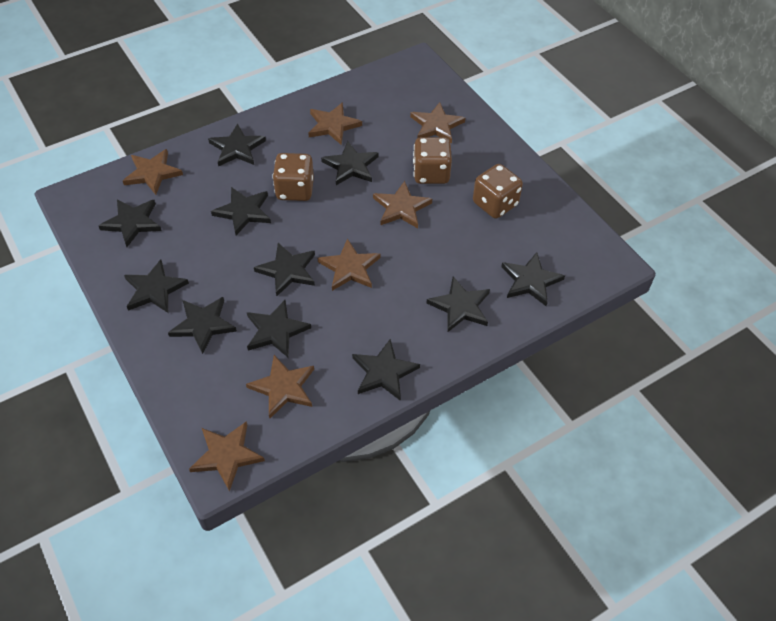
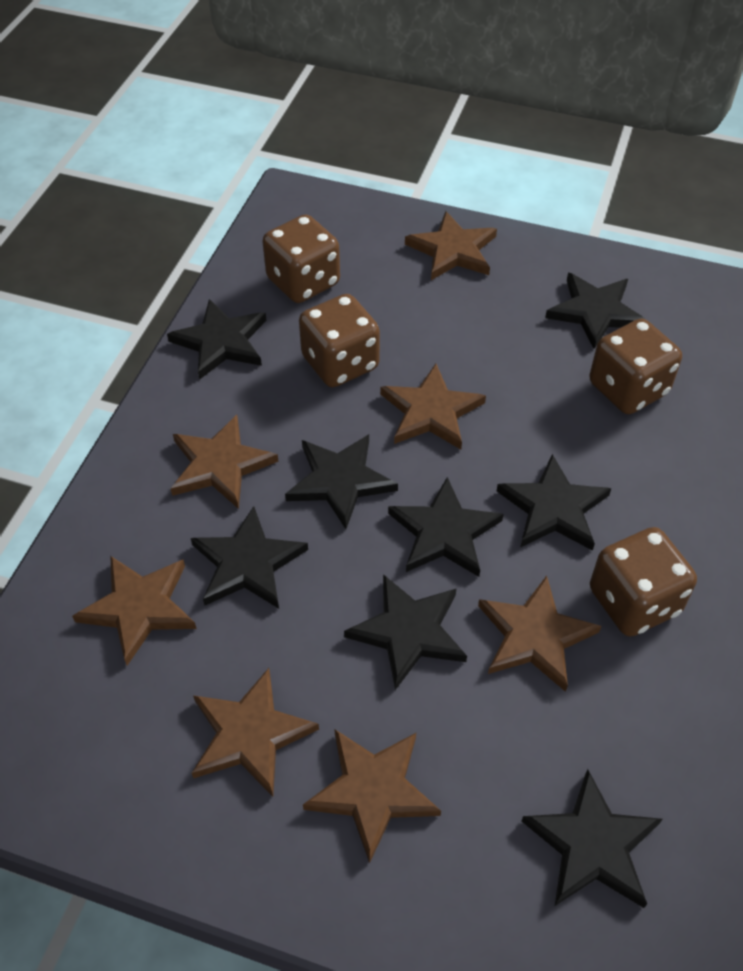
black star: [99,199,162,247] [124,259,189,313] [168,297,237,354] [208,123,266,167] [211,187,271,235] [247,300,311,357] [254,243,315,297] [321,141,378,185] [352,339,420,401] [426,277,490,332] [501,252,565,306] = 11 -> [167,299,266,380] [191,506,308,609] [285,434,398,529] [344,574,467,690] [388,477,504,577] [497,454,611,551] [522,769,663,908] [545,273,646,349] = 8
brown dice: [272,153,314,201] [413,137,452,184] [473,164,523,219] = 3 -> [262,215,340,303] [299,294,380,387] [589,319,682,414] [590,527,697,637] = 4

